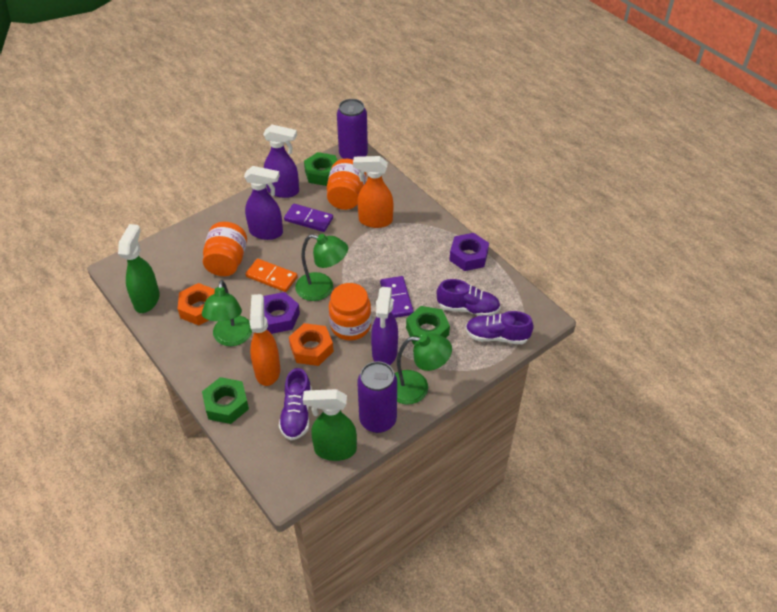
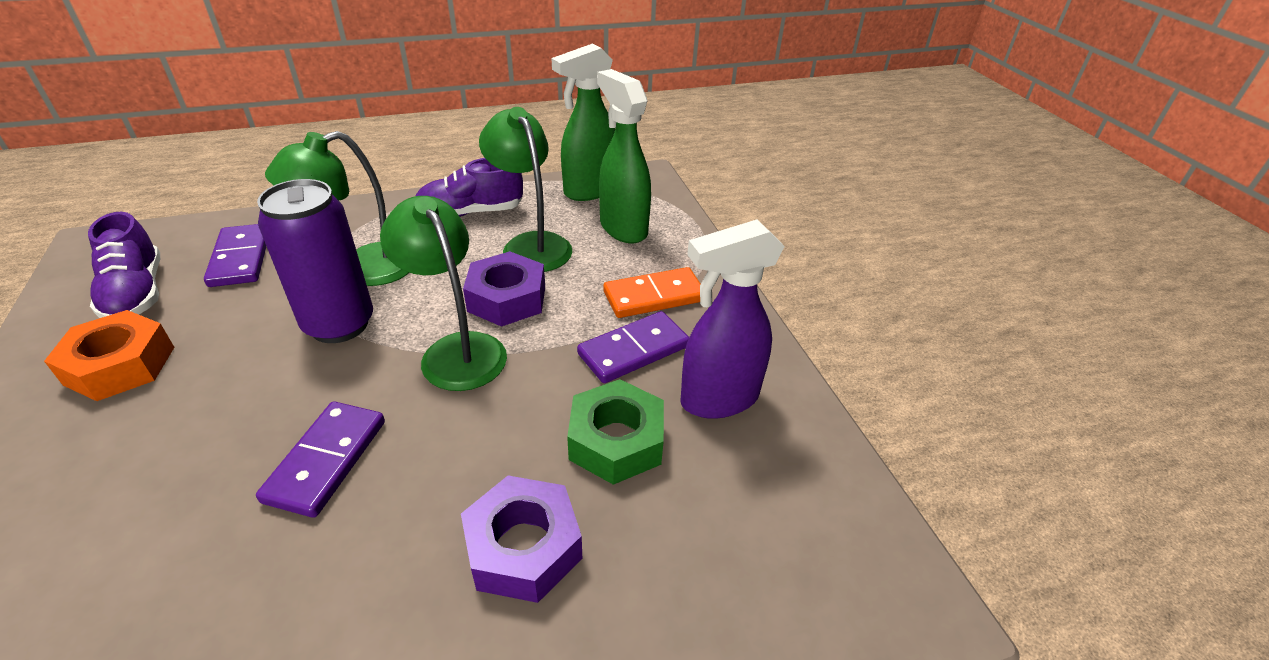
green nut: [202,377,249,424] [304,152,337,186] [406,306,450,345] = 3 -> [567,379,664,485] = 1
orange jar: [203,222,247,276] [327,159,366,210] [329,283,371,340] = 3 -> none = 0
orange nut: [178,283,215,325] [289,323,334,366] = 2 -> [44,310,174,401] = 1
orange spray bottle: [250,294,280,386] [353,156,393,228] = 2 -> none = 0
purple can: [337,99,368,159] [357,361,397,433] = 2 -> [257,179,373,343] = 1
purple domino: [284,204,333,232] [380,276,414,318] = 2 -> [204,224,266,287] [256,401,385,518] [577,311,689,383] = 3
purple shoe: [279,368,312,440] [437,279,500,316] [466,311,534,344] = 3 -> [88,212,160,318] [416,158,523,217] = 2
purple spray bottle: [244,166,283,240] [263,125,299,198] [371,287,398,365] = 3 -> [680,219,785,419] = 1

